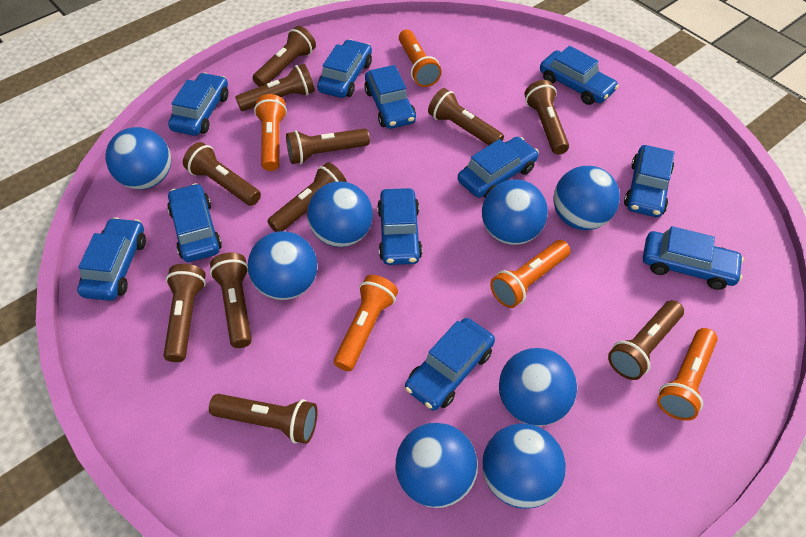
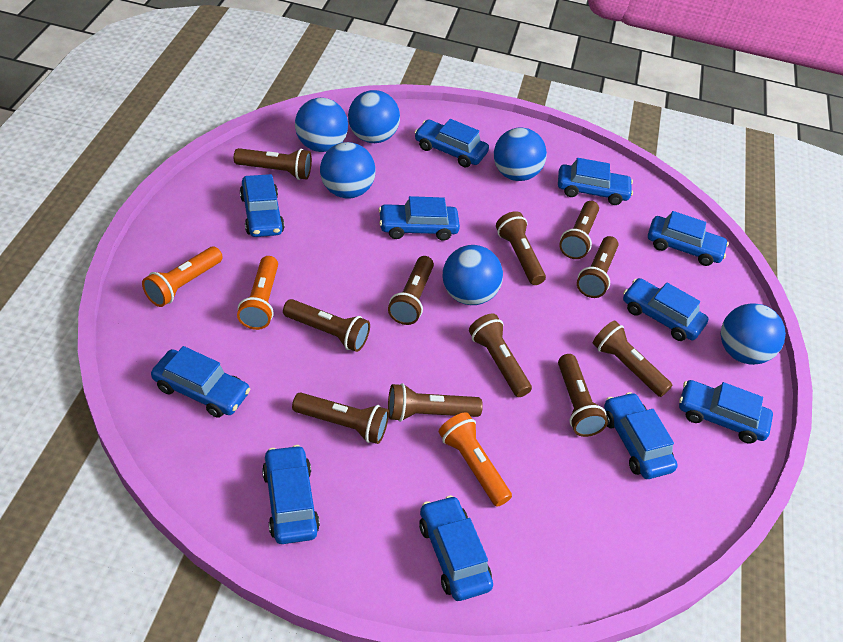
blue ball: [105,127,171,190] [247,231,317,300] [307,181,373,247] [396,423,478,508] [482,179,548,245] [482,423,566,509] [499,348,577,426] [554,166,620,230] = 8 -> [295,98,348,152] [320,142,376,199] [348,90,400,143] [443,245,503,305] [494,128,547,181] [721,303,786,365] = 6
orange flashlight: [254,94,287,171] [334,275,398,371] [399,29,442,87] [490,240,570,308] [657,328,718,421] = 5 -> [142,247,223,307] [237,256,278,330] [439,412,512,507] = 3

